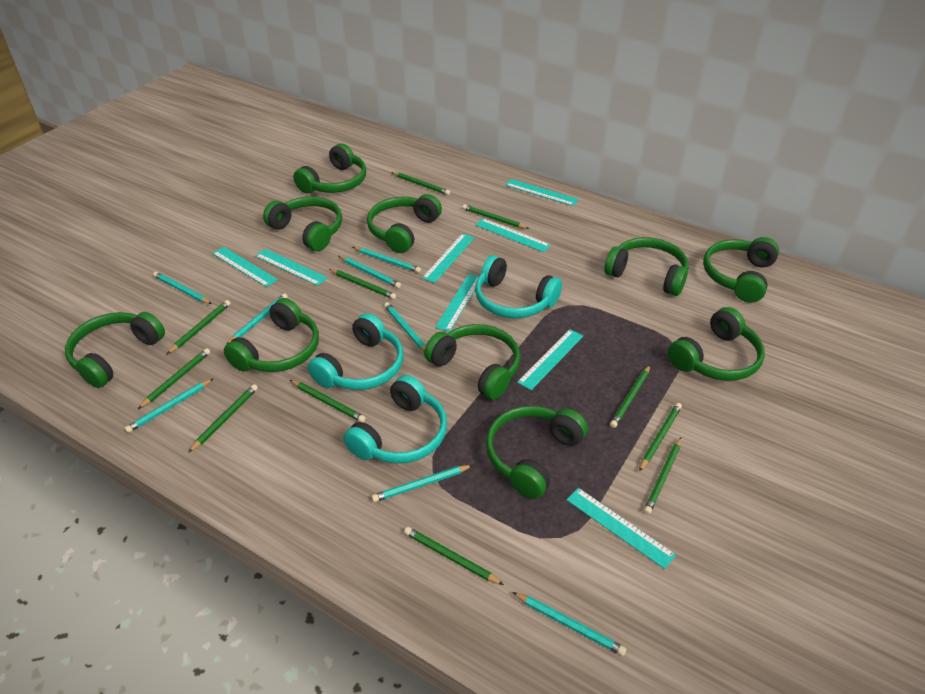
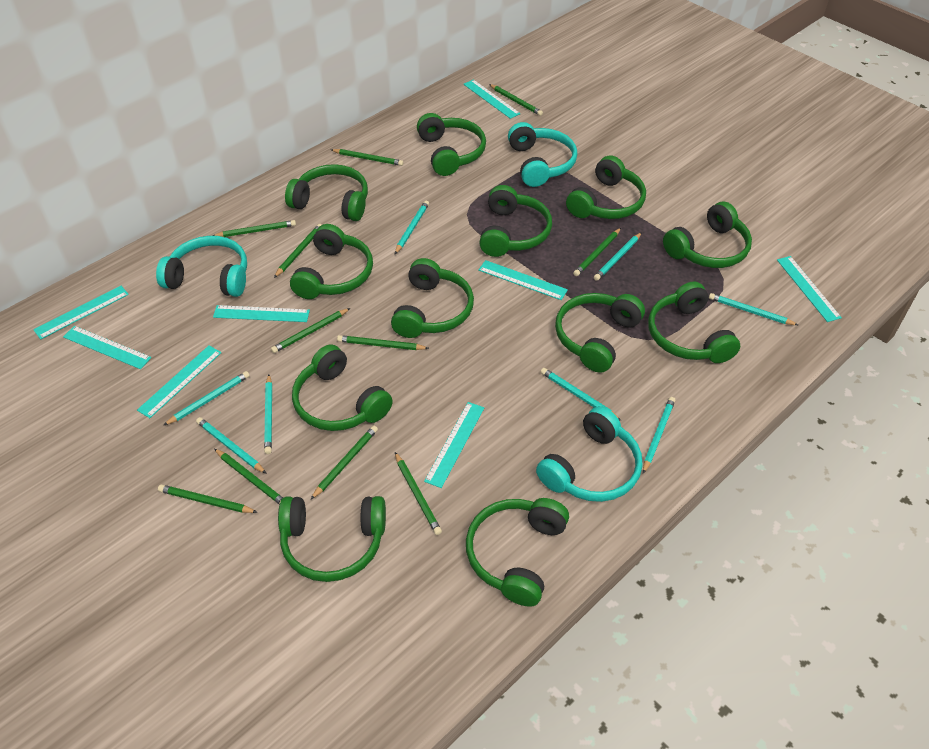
green headphones: [65,312,165,388] [224,298,319,372] [263,197,342,251] [293,143,366,193] [367,194,442,253] [424,324,520,400] [486,406,588,499] [604,237,689,296] [668,307,765,381] [703,237,779,303] = 10 -> [278,496,386,582] [285,164,368,221] [290,224,373,299] [292,345,393,431] [391,258,474,338] [417,113,486,176] [466,498,569,607] [479,185,552,257] [555,293,645,373] [566,156,646,219] [648,281,740,363] [663,202,752,268] = 12

